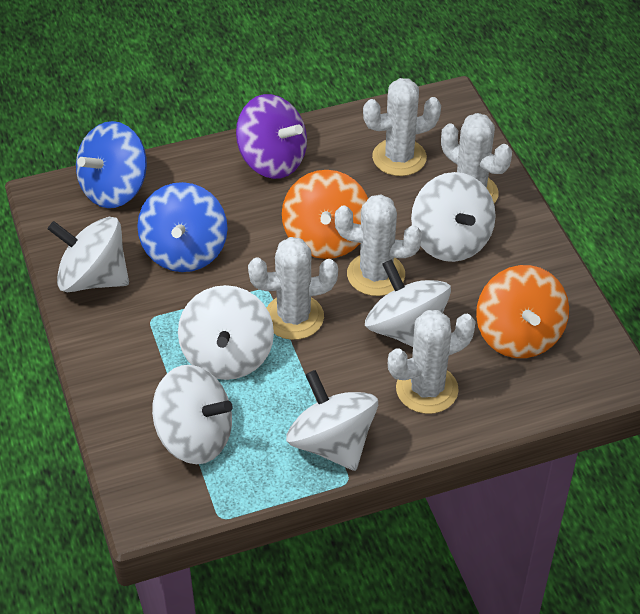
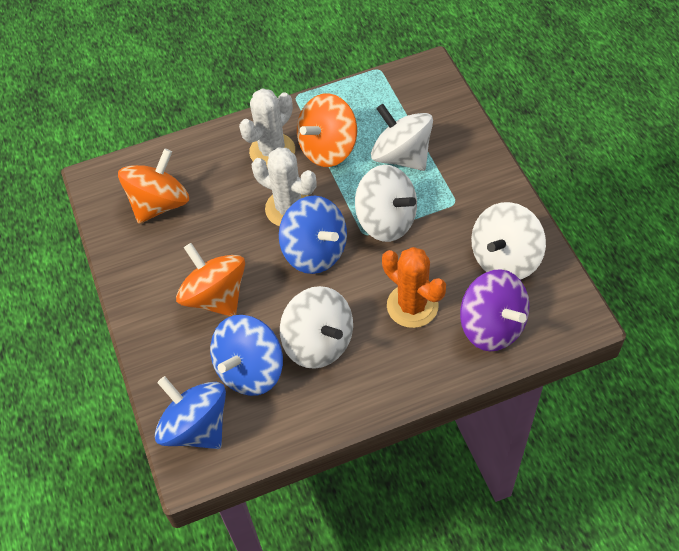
blue spinning top: [76,121,147,208] [137,182,228,272] = 2 -> [155,376,226,449] [210,315,283,396] [279,196,347,274] = 3
orange cactus: none = 0 -> [382,247,446,328] = 1
orange spinning top: [282,170,368,259] [476,265,569,358] = 2 -> [118,148,189,224] [176,243,245,317] [297,93,357,167] = 3
white cactus: [248,237,338,340] [335,194,422,296] [363,78,441,176] [388,310,476,414] [441,113,512,203] = 5 -> [239,88,295,169] [252,147,317,226] = 2
white spinning top: [48,217,129,292] [152,365,233,464] [178,285,274,380] [286,370,378,471] [365,259,451,347] [411,172,496,262] = 6 -> [280,286,353,369] [355,165,417,242] [371,104,433,171] [471,202,546,280] = 4

